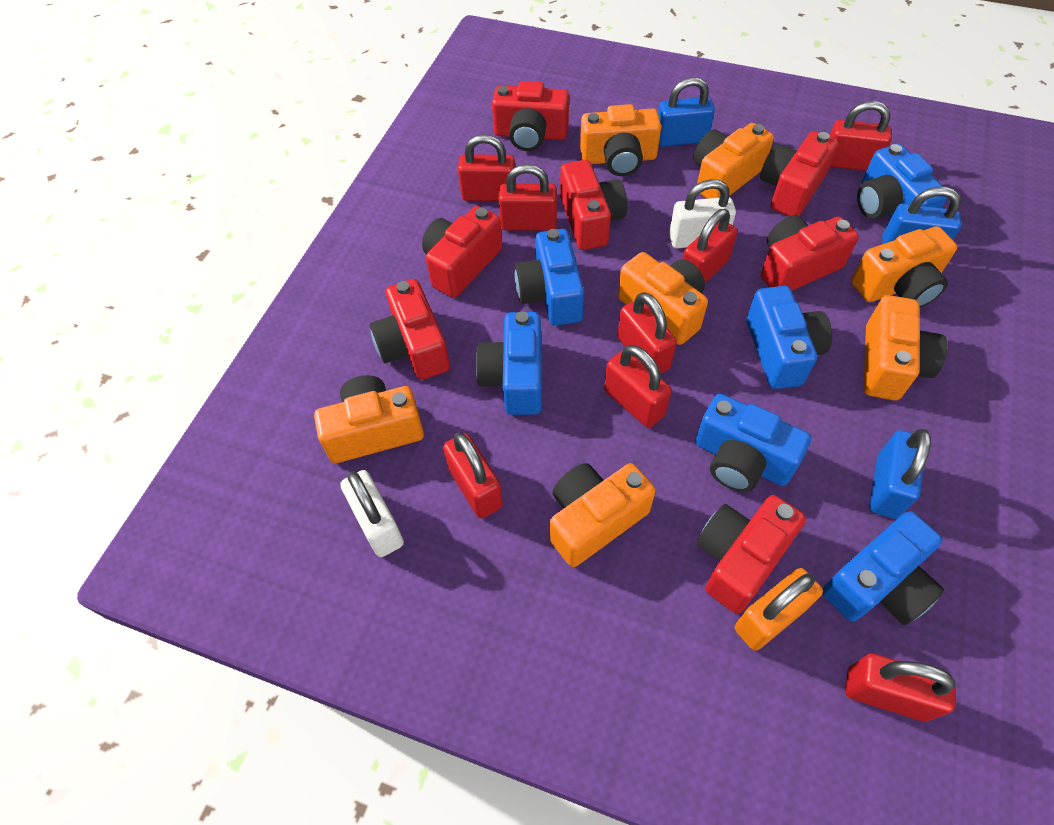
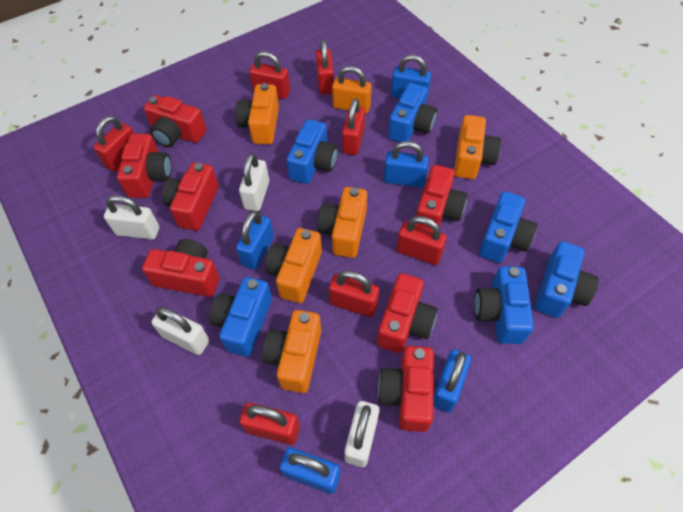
blue padlock: [658,77,715,147] [869,429,931,519] [882,187,961,244] = 3 -> [236,211,274,270] [280,447,340,494] [384,141,429,188] [391,55,431,100] [433,349,471,413] = 5
orange camera: [314,375,424,463] [550,463,656,567] [580,104,661,176] [618,252,708,345] [694,123,774,199] [851,226,957,308] [863,295,947,400] = 7 -> [235,83,279,144] [262,310,321,393] [265,228,322,303] [317,187,367,258] [454,115,501,179] = 5
red padlock: [443,433,503,518] [458,134,516,201] [499,164,557,231] [604,345,672,428] [617,292,677,373] [683,209,738,283] [830,101,892,171] [845,654,956,722] = 8 -> [94,116,134,172] [239,403,300,445] [250,51,290,99] [316,40,334,95] [329,270,379,317] [342,98,365,155] [397,216,447,265] = 7
white padlock: [340,470,404,557] [669,179,736,248] = 2 -> [104,195,159,239] [151,307,209,355] [239,153,269,211] [345,401,379,467] = 4

